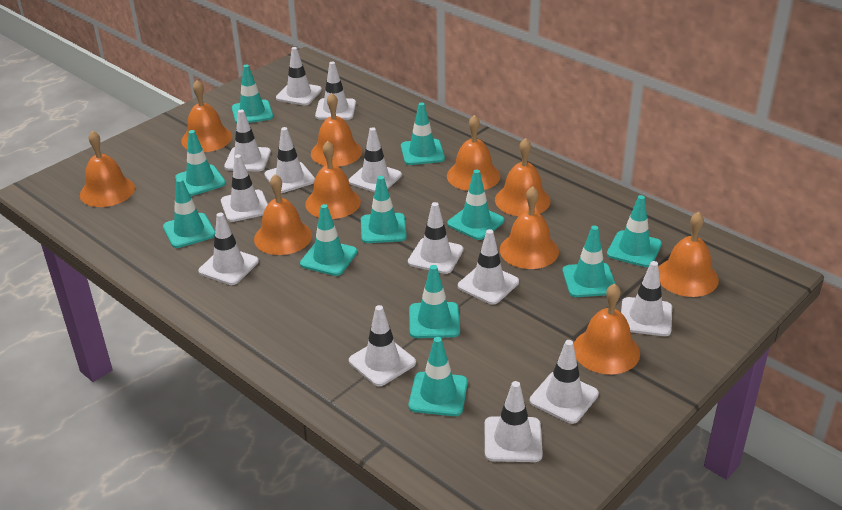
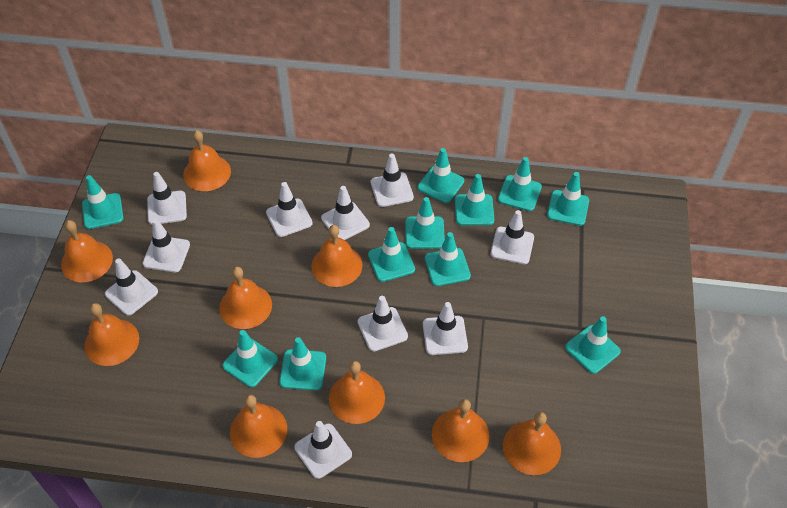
orange bell: [80,130,135,207] [181,80,232,152] [254,174,312,255] [305,141,361,219] [311,93,362,167] [447,115,500,191] [495,138,550,216] [500,186,559,269] [574,284,640,374] [658,212,719,297] = 10 -> [61,220,113,282] [84,303,139,366] [183,130,231,191] [219,267,272,329] [230,395,287,458] [311,225,363,287] [329,361,385,424] [432,399,490,462] [503,412,561,475] = 9
white traffic cone: [198,213,259,285] [221,154,268,222] [224,110,271,172] [264,127,315,193] [276,47,322,105] [315,62,356,120] [349,127,402,193] [349,305,416,386] [408,202,463,274] [458,229,519,305] [485,381,543,462] [530,340,599,424] [621,261,672,336] = 13 -> [105,258,158,315] [142,219,190,272] [147,172,187,225] [266,182,313,237] [294,421,352,479] [321,186,370,240] [358,296,408,351] [371,154,414,207] [423,302,468,355] [491,210,534,264] = 10

